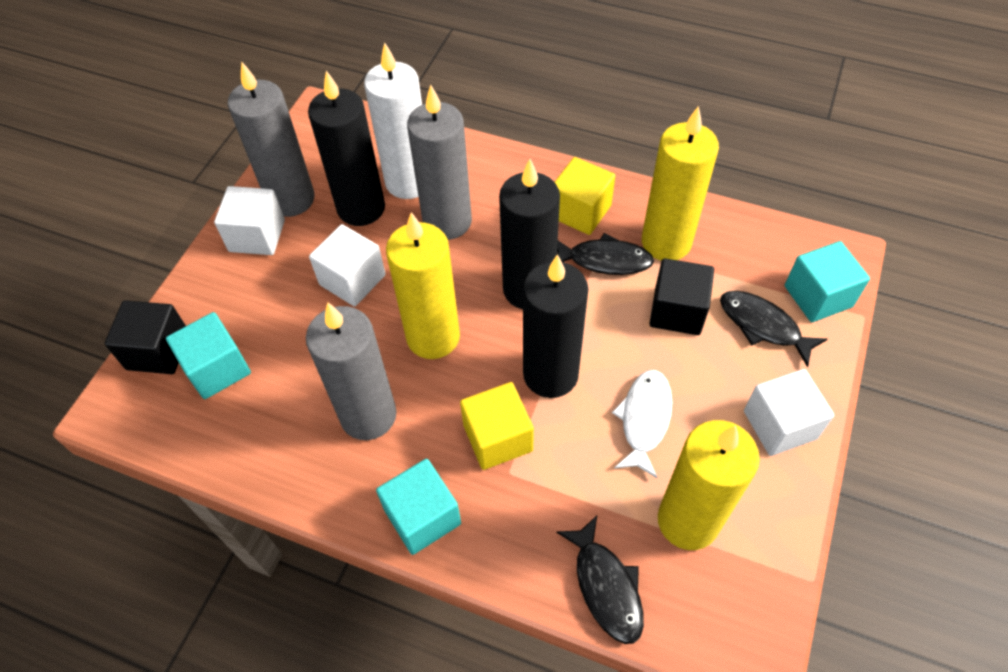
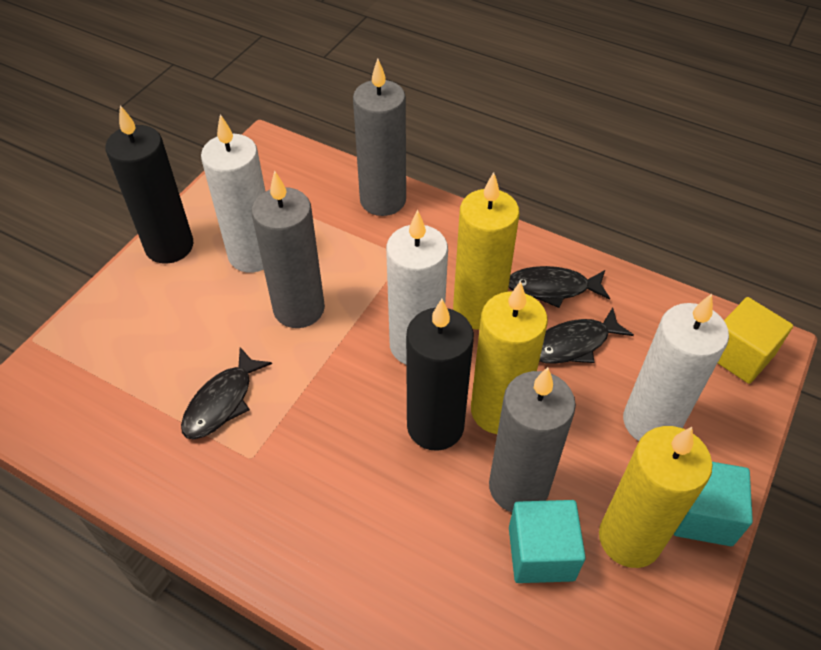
black candle: [308,71,385,226] [499,159,560,309] [523,254,588,398] = 3 -> [105,105,193,264] [406,299,474,451] = 2
black cube: [104,300,186,374] [649,258,714,335] = 2 -> none = 0
turquoise cube: [166,312,251,399] [376,459,461,555] [785,241,870,322] = 3 -> [509,500,586,583] [674,462,753,546] = 2
white candle: [364,42,422,199] = 1 -> [201,114,266,273] [386,210,448,364] [623,294,729,441] = 3
white cube: [214,186,285,255] [309,224,386,306] [744,369,834,456] = 3 -> none = 0
white fish: [612,370,672,478] = 1 -> none = 0
yellow cube: [460,382,534,470] [555,157,615,235] = 2 -> [718,297,793,384] = 1

